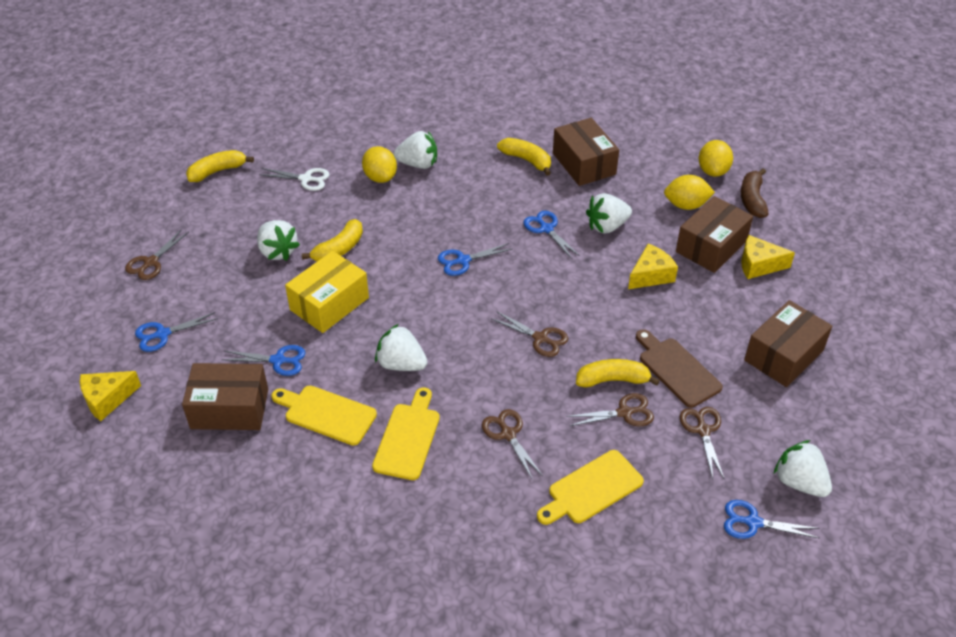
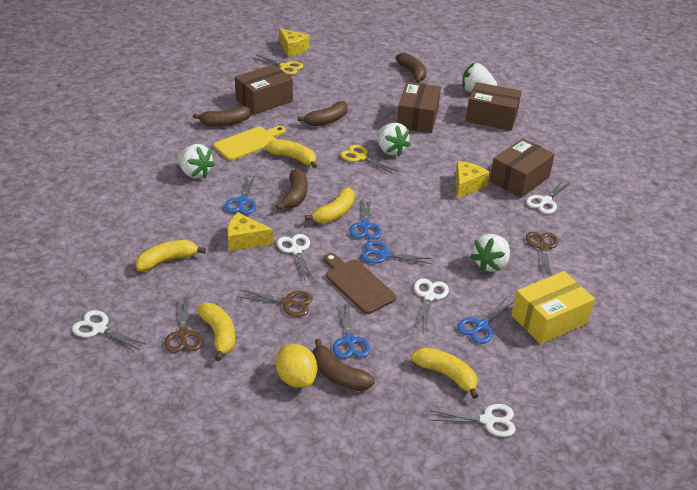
brown banana: [741,168,768,218] = 1 -> [193,106,251,127] [276,169,308,210] [298,101,348,126] [313,339,375,391] [396,53,426,83] = 5
brown scissors: [125,229,189,280] [482,409,543,480] [491,311,568,357] [566,393,654,426] [680,407,724,479] = 5 -> [164,296,203,353] [239,289,313,317] [526,231,558,277] = 3
white scissors: [259,168,330,191] = 1 -> [72,310,147,350] [277,234,314,280] [414,278,449,332] [430,404,516,437] [526,179,571,214] = 5
white strawberry: [257,220,300,261] [375,324,428,371] [393,131,437,169] [586,193,632,234] [774,440,832,497] = 5 -> [178,144,215,178] [377,123,411,156] [462,63,497,92] [470,234,510,272] = 4
yellow banana: [186,150,254,182] [302,219,363,261] [497,138,551,176] [576,359,660,388] = 4 -> [135,240,206,271] [197,303,235,361] [265,139,317,168] [305,188,355,223] [411,347,478,399] = 5
yellow cutting board: [271,386,377,446] [372,387,440,480] [537,450,644,525] = 3 -> [214,126,286,161] = 1
yellow lemon: [362,146,397,183] [664,175,715,210] [699,140,733,177] = 3 -> [276,344,318,388] = 1
yellow scissors: none = 0 -> [252,55,303,75] [340,145,397,174] = 2

